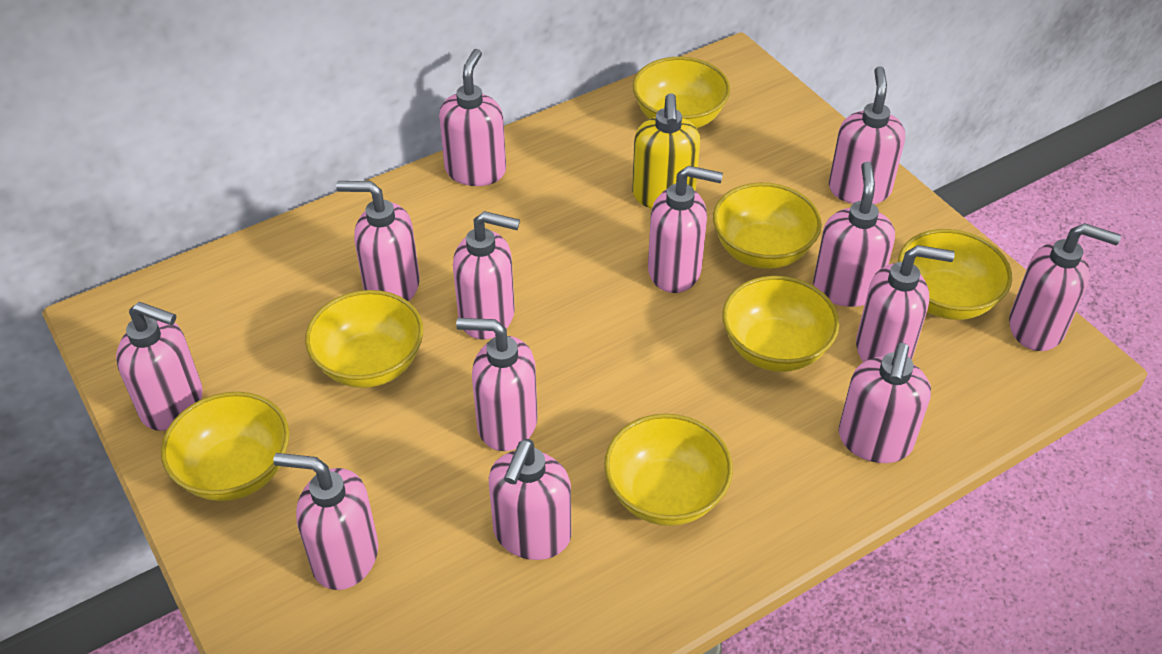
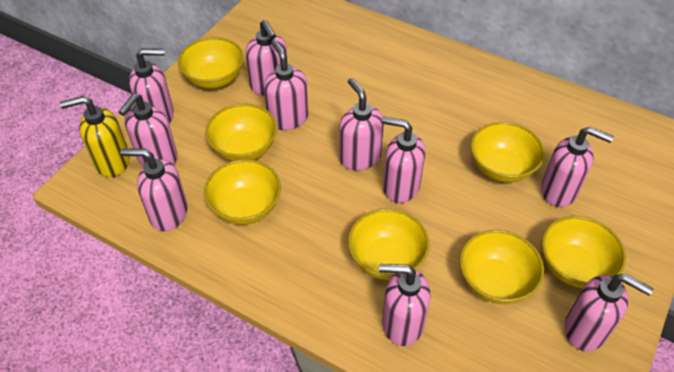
pink soap dispenser: [116,302,203,431] [273,453,378,590] [336,181,420,302] [439,49,506,186] [453,211,520,340] [456,318,538,451] [489,439,571,560] [648,166,723,293] [813,162,895,307] [829,66,905,204] [839,343,931,463] [856,245,955,362] [1009,223,1121,351] = 13 -> [118,94,178,166] [120,148,187,231] [129,48,174,124] [245,20,288,96] [264,40,308,130] [339,78,384,170] [379,264,431,346] [382,116,425,203] [541,127,614,207] [564,274,654,351] = 10

